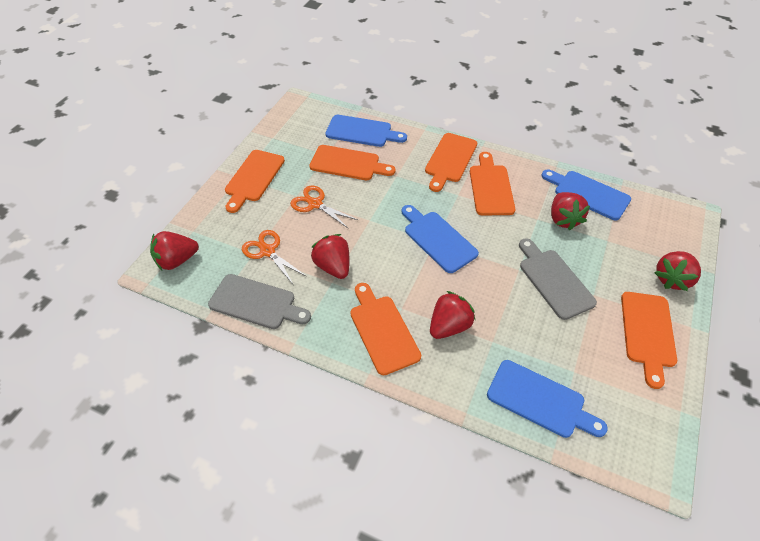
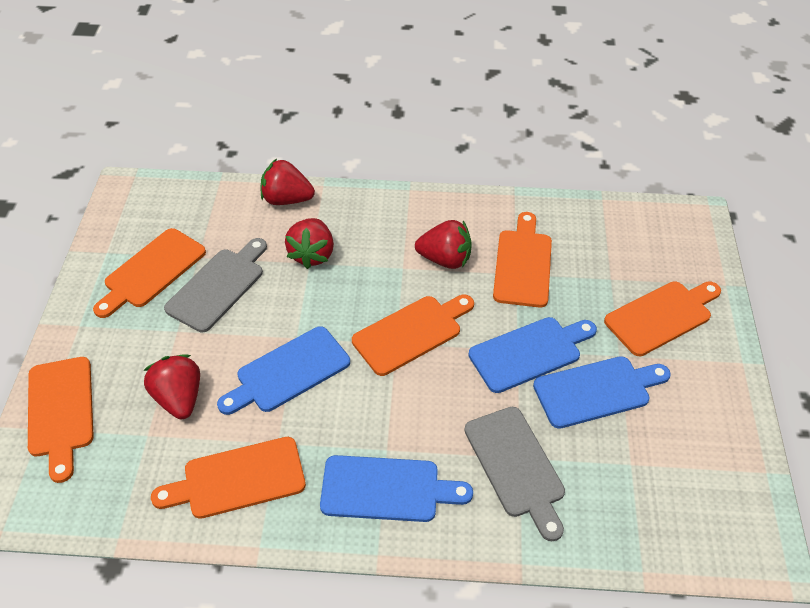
orange scissors: [242,230,307,284] [290,186,358,229] = 2 -> none = 0
red strawberry: [150,231,199,270] [311,234,350,279] [430,291,475,339] [551,192,590,231] [654,251,701,291] = 5 -> [143,354,200,419] [260,159,315,205] [285,218,334,269] [415,220,472,269] = 4

